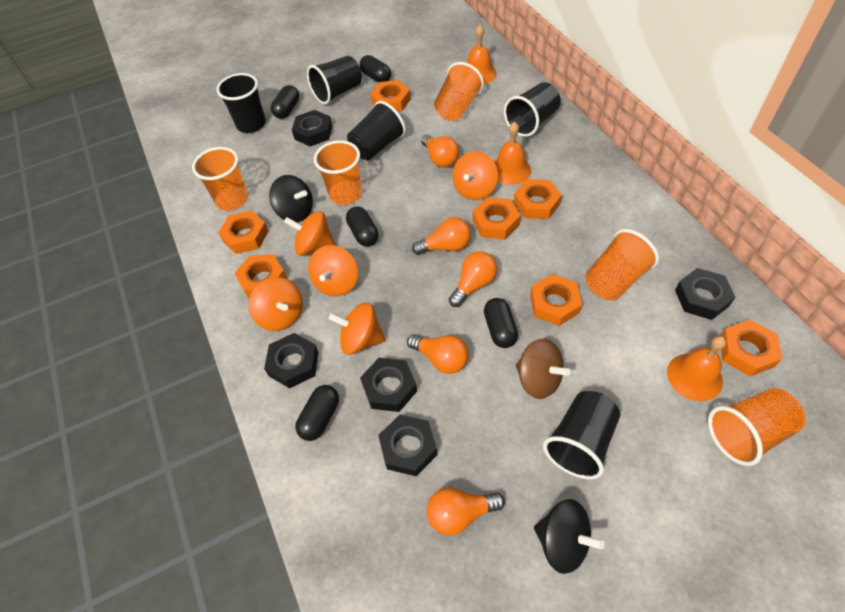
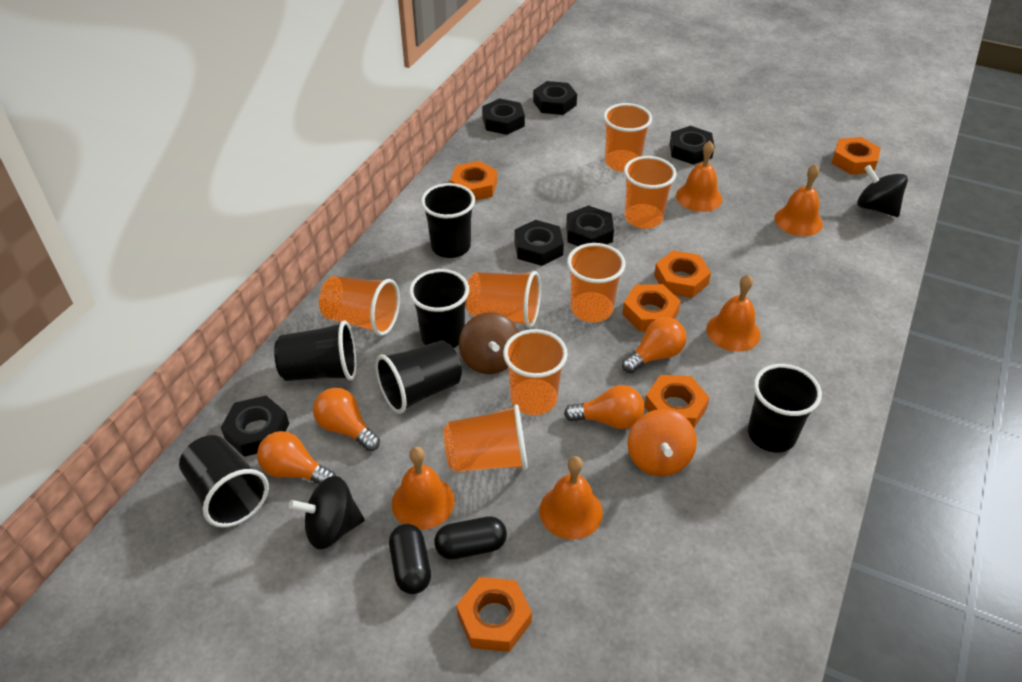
black capsule: [271,85,299,119] [295,385,339,441] [346,206,379,247] [359,55,391,83] [484,298,518,348] = 5 -> [389,524,431,594] [434,516,507,560] = 2
black cup: [216,73,266,133] [307,56,362,104] [347,101,406,160] [504,82,561,137] [543,391,620,479] = 5 -> [179,435,269,528] [274,320,357,381] [375,340,462,414] [409,269,469,348] [421,183,475,258] [748,364,822,452] = 6
black nut: [264,333,319,389] [292,110,332,146] [360,358,417,412] [378,415,437,476] [675,268,735,320] = 5 -> [221,396,289,457] [482,98,525,135] [514,220,564,266] [533,81,577,115] [566,205,614,246] [670,126,715,164] = 6
orange bell: [467,25,497,84] [494,122,531,185] [667,336,726,401] = 3 -> [392,447,455,530] [539,456,603,540] [676,141,722,212] [706,274,761,352] [775,164,823,236] = 5
orange cup: [192,147,248,211] [314,140,362,205] [434,62,484,121] [585,229,659,301] [708,388,806,466] = 5 -> [319,276,400,336] [444,404,527,472] [465,271,541,328] [503,329,568,415] [567,243,625,322] [603,103,652,172] [624,156,676,229] = 7
orange light bulb: [407,334,469,374] [412,217,471,255] [421,134,459,168] [427,488,505,536] [449,251,497,307] = 5 -> [257,431,336,484] [313,388,380,451] [564,385,644,429] [622,317,686,373] = 4
orange nut: [218,210,269,254] [234,254,287,299] [370,80,411,112] [472,197,520,239] [513,179,562,219] [530,274,582,326] [721,319,782,376] = 7 -> [450,161,497,201] [456,577,532,652] [622,284,681,331] [644,375,710,428] [654,251,711,298] [832,137,881,175] = 6
orange spinning top: [249,277,303,331] [284,211,336,256] [308,245,358,296] [328,302,385,355] [453,151,498,200] = 5 -> [628,409,697,476] = 1

